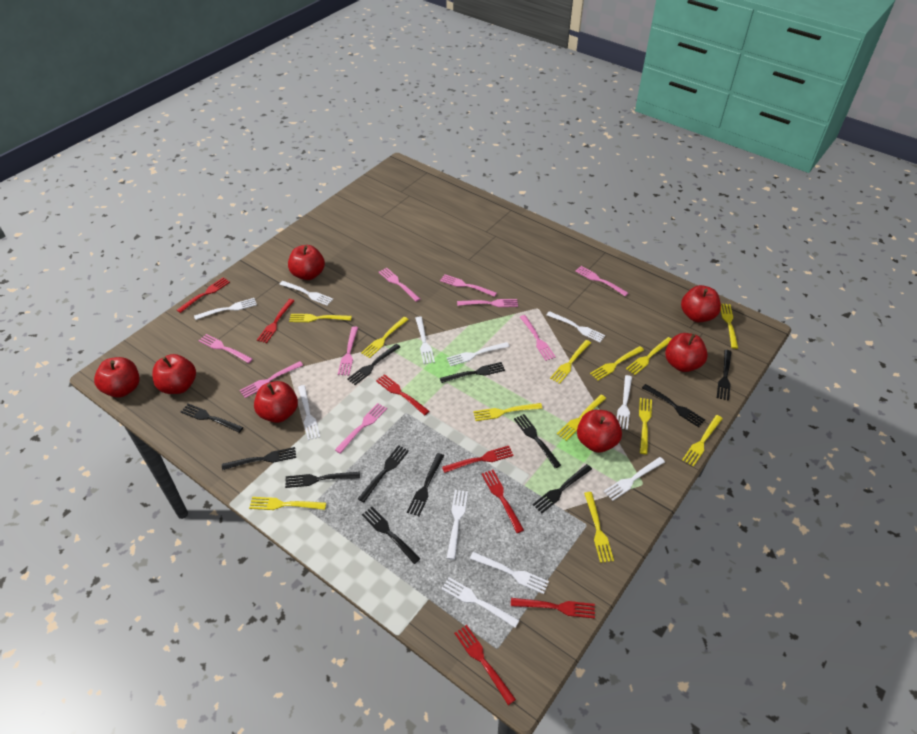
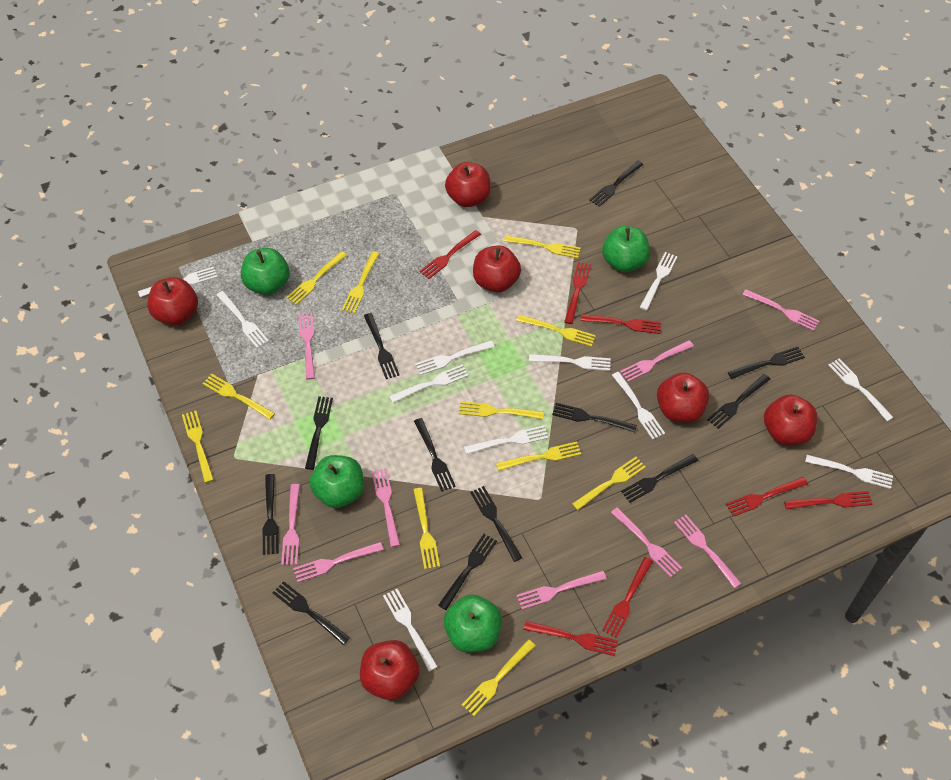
green apple: none = 0 -> [241,248,290,295] [310,455,364,508] [444,594,502,652] [602,226,650,272] = 4
red apple: [94,357,140,397] [152,354,196,394] [254,381,298,423] [288,245,325,280] [577,410,622,453] [665,333,708,372] [681,285,721,322] = 7 -> [148,277,198,325] [360,640,419,700] [445,162,491,207] [473,245,521,292] [657,372,709,423] [764,394,817,445] = 6
yellow fork: [249,497,326,510] [289,314,352,322] [361,317,409,358] [473,403,542,421] [550,340,591,384] [557,395,606,441] [584,492,614,563] [590,346,644,381] [626,337,671,375] [639,398,652,454] [682,415,723,467] [721,304,738,349] = 12 -> [182,411,214,483] [202,374,275,420] [286,251,347,305] [342,251,379,314] [413,488,440,569] [459,401,544,419] [462,639,535,716] [496,442,581,471] [504,235,581,258] [516,315,596,347] [572,457,646,510] = 11

